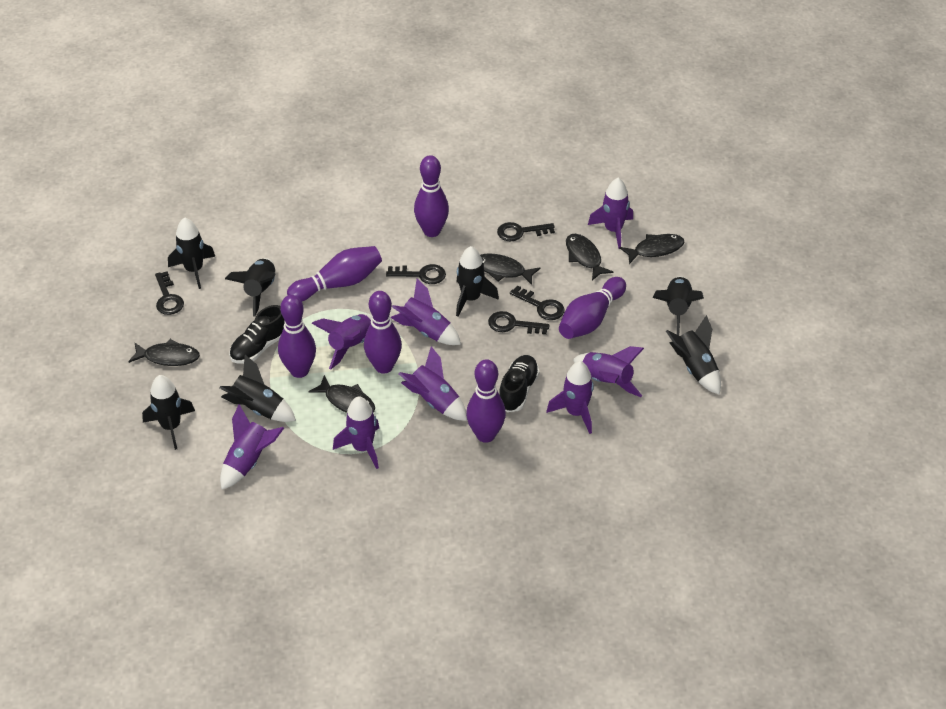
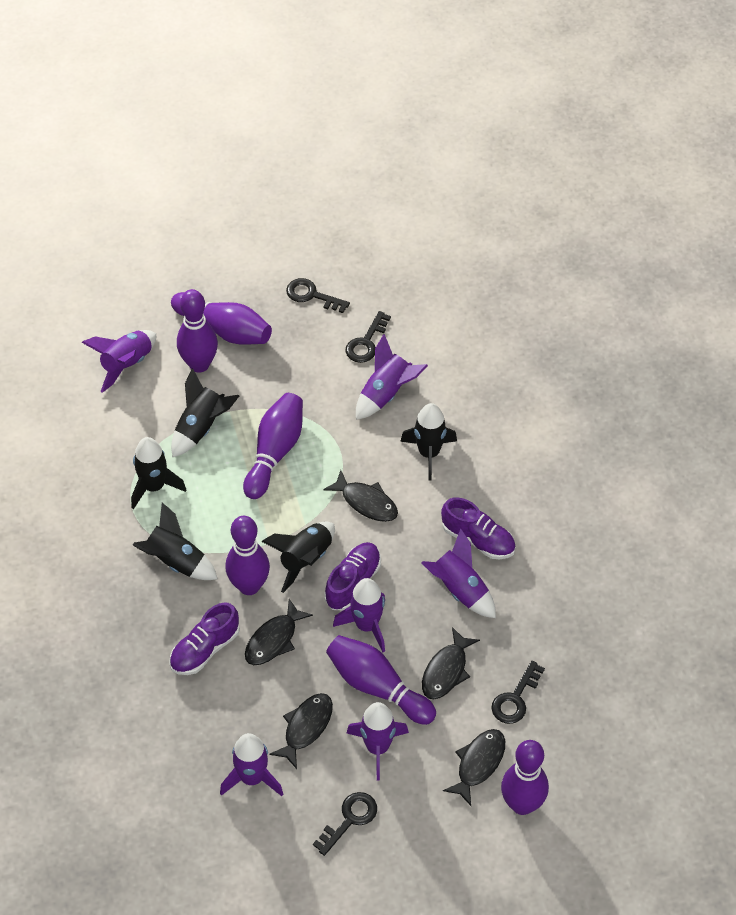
black key: [155,271,184,315] [386,264,446,284] [488,311,550,335] [497,222,555,241] [510,285,564,320] = 5 -> [286,278,350,313] [313,792,377,856] [345,311,391,363] [491,661,545,724] = 4
black rocket: [142,375,195,450] [168,217,215,289] [219,355,296,422] [225,258,275,317] [456,246,499,317] [653,276,704,336] [666,315,721,395] = 7 -> [131,437,186,509] [133,503,218,580] [171,368,239,457] [261,521,335,593] [400,403,457,481] = 5
black shoe: [229,305,285,364] [499,355,540,412] = 2 -> none = 0
purple rocket: [220,404,284,489] [311,314,372,369] [333,396,379,469] [391,279,461,345] [399,346,467,421] [546,361,594,434] [573,346,644,397] [588,178,633,249] = 8 -> [82,330,156,393] [220,733,283,796] [333,578,385,652] [347,702,409,780] [356,334,428,420] [421,529,496,618] = 6
purple shoe: none = 0 -> [169,602,240,675] [324,542,381,610] [441,497,516,559] = 3

